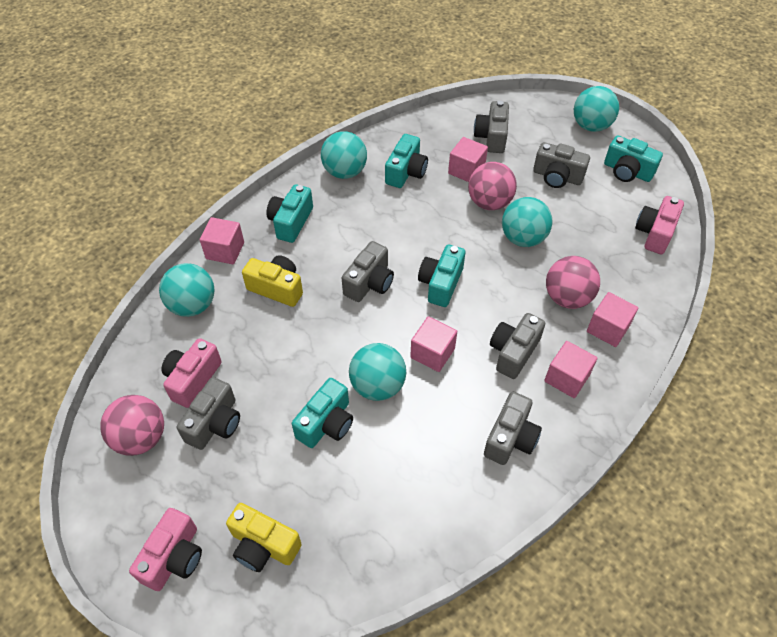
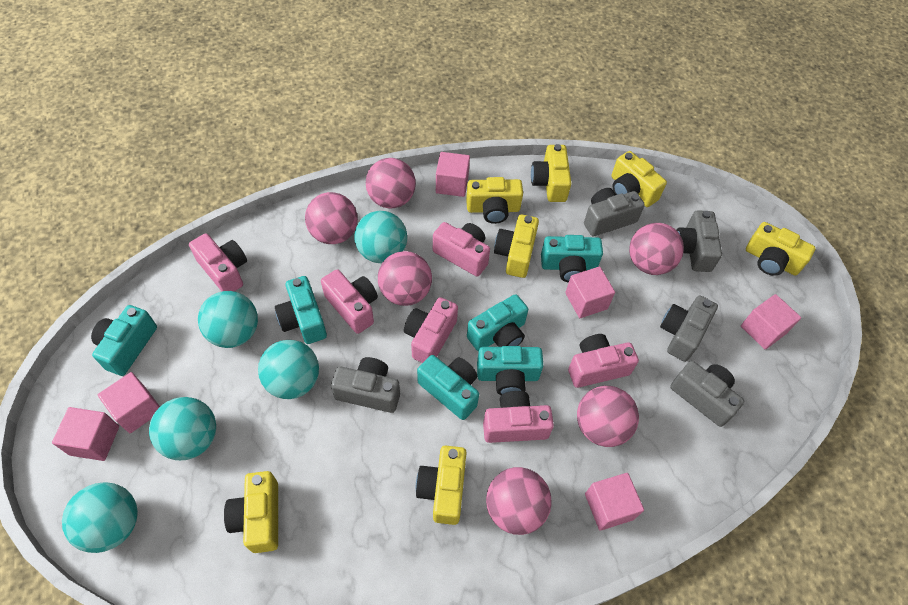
grey camera: [177,377,240,450] [342,241,394,302] [474,101,509,153] [484,392,542,465] [490,313,545,379] [533,142,590,188] = 6 -> [331,357,400,413] [584,188,645,236] [660,296,718,362] [670,361,744,427] [676,210,722,272] = 5
pink ball: [100,395,164,456] [468,162,517,210] [546,256,600,309] = 3 -> [305,192,358,244] [366,158,416,208] [378,251,432,306] [486,467,552,535] [577,386,639,447] [629,223,684,275] = 6
pink camera: [129,508,202,591] [161,338,222,408] [635,196,684,254] = 3 -> [189,233,247,292] [321,269,378,334] [404,297,458,363] [433,222,490,277] [483,391,554,443] [568,334,639,388] = 6
pink cube: [200,217,244,265] [410,316,457,372] [448,137,488,182] [544,341,597,398] [587,292,639,347] = 5 -> [52,407,119,461] [98,372,160,433] [436,152,470,197] [565,267,615,318] [585,473,644,531] [741,294,801,349] = 6
turquoise camera: [266,184,313,243] [292,378,353,448] [385,134,428,188] [418,244,465,307] [604,135,663,182] = 5 -> [91,305,157,376] [275,276,327,344] [417,355,479,420] [467,294,528,351] [477,346,543,395] [541,235,603,282] = 6
yellow camera: [226,503,302,572] [242,255,303,307] = 2 -> [224,471,278,553] [416,446,467,525] [466,177,523,224] [494,214,539,278] [531,144,572,202] [611,151,667,207] [746,222,816,276] = 7

